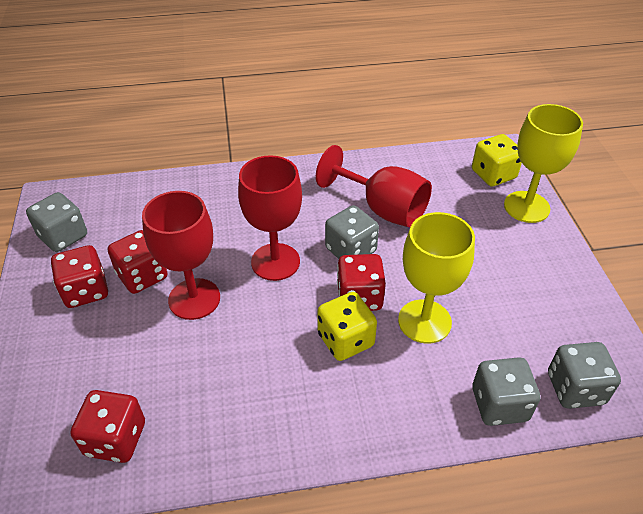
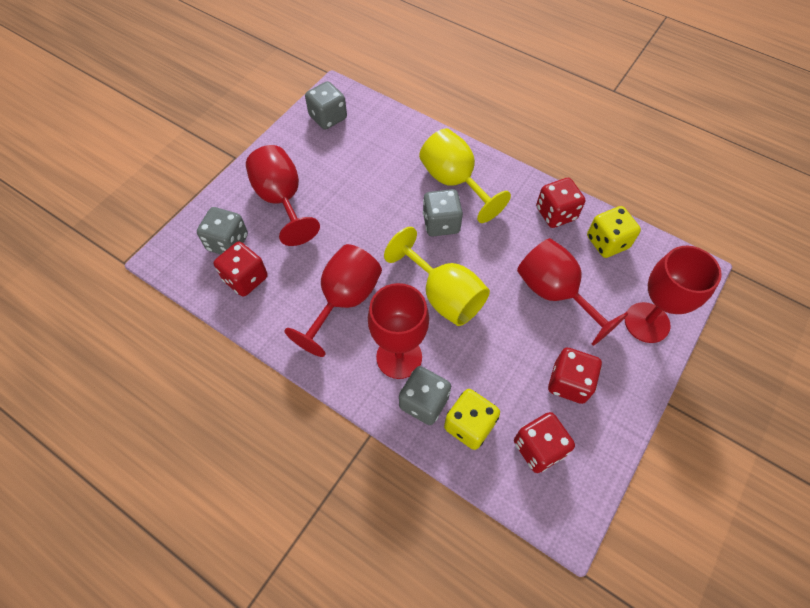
red goblet: [142,191,220,320] [238,155,302,281] [316,145,432,227] = 3 -> [246,145,320,246] [284,244,382,357] [368,283,429,379] [517,238,628,346] [625,246,722,343] = 5

